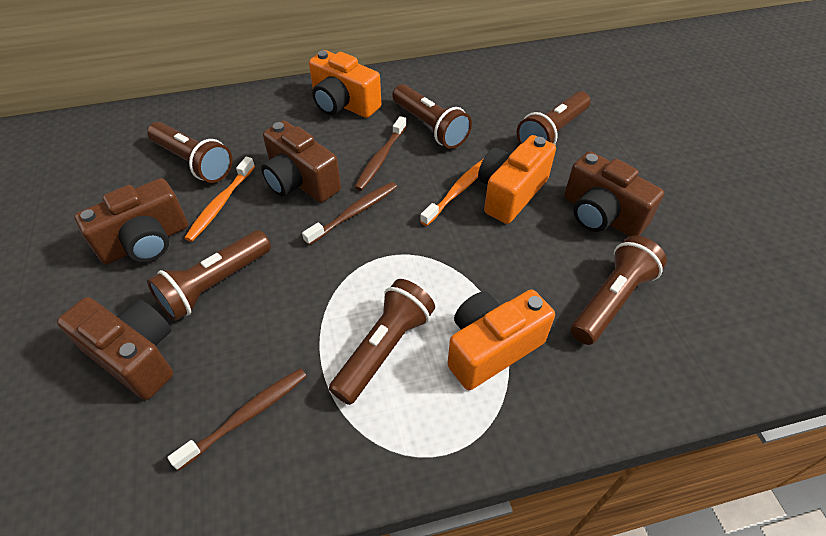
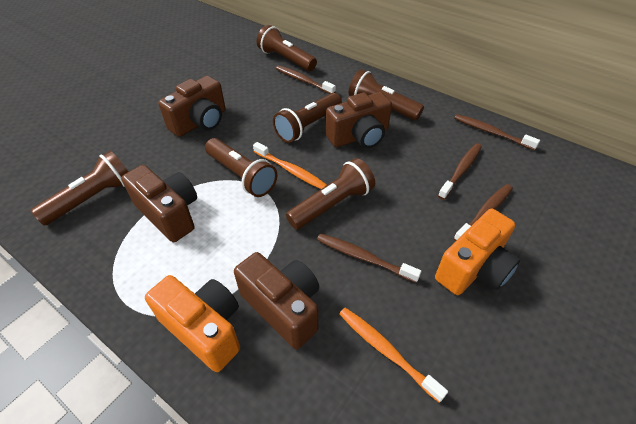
brown toothbrush: [167,368,307,471] [302,182,397,245] [354,116,407,191] = 3 -> [276,65,336,94] [317,233,422,283] [438,143,482,200] [453,184,513,241] [454,114,540,150] = 5
orange camera: [309,50,381,118] [447,289,555,390] [478,135,556,224] = 3 -> [145,275,240,372] [435,209,520,295] = 2

